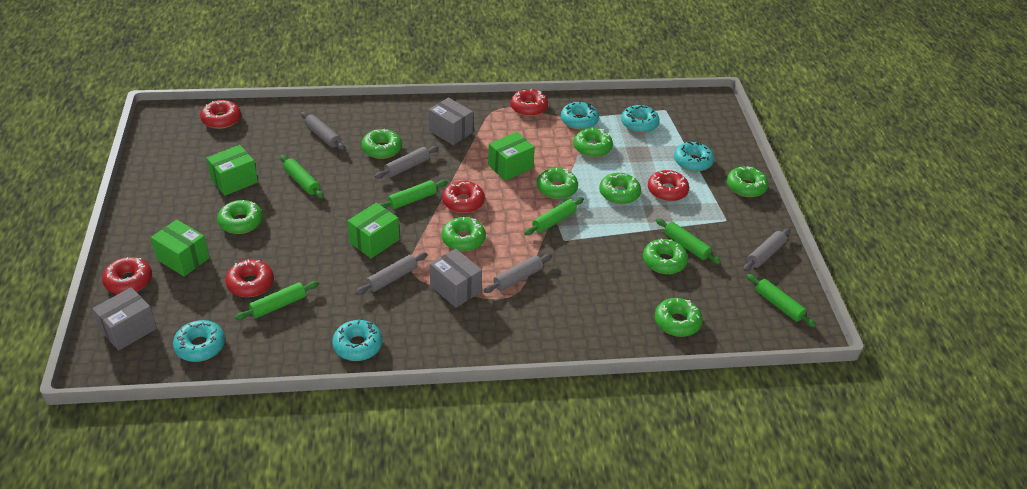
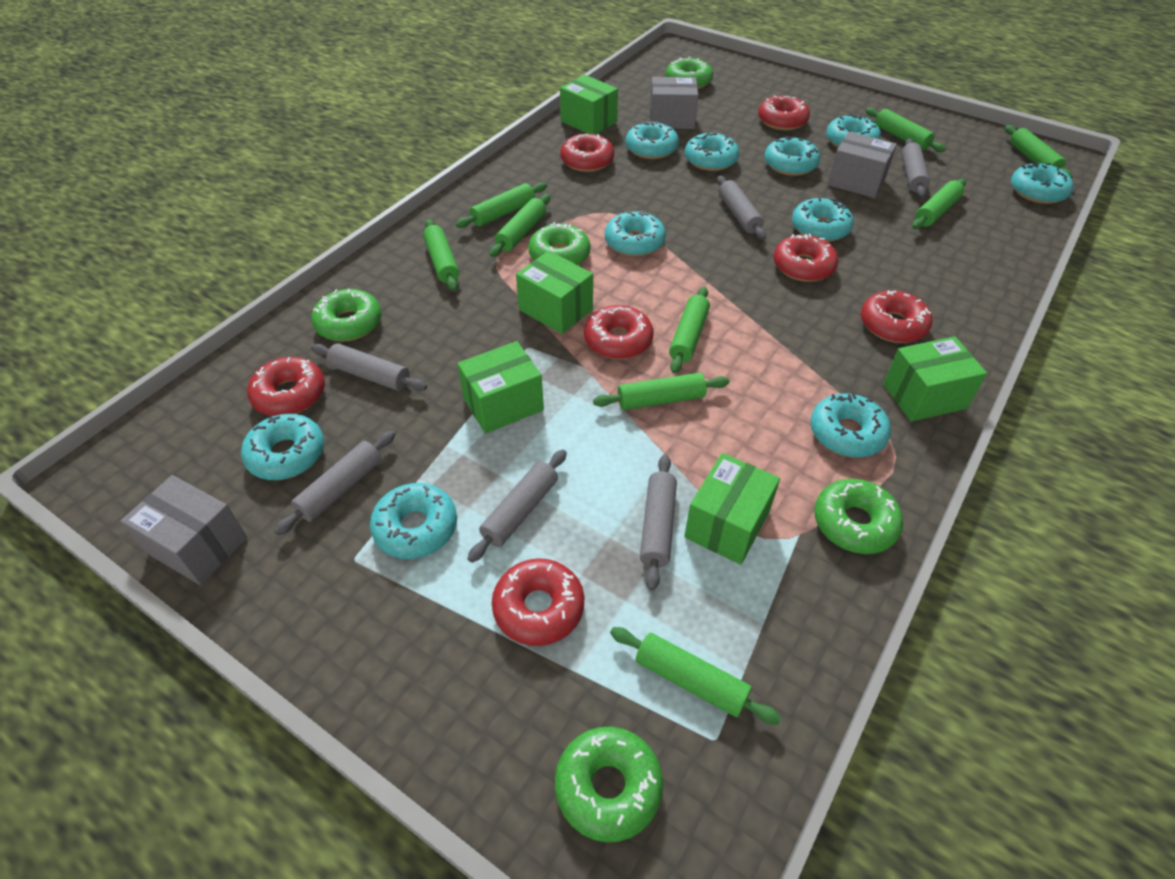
green box: [151,220,209,277] [206,145,258,196] [347,203,399,258] [488,132,535,181] = 4 -> [457,341,544,434] [516,251,593,334] [560,75,618,134] [684,453,780,565] [883,336,987,422] = 5
green donut: [217,200,263,234] [361,129,402,159] [441,217,486,251] [537,168,578,199] [573,128,613,157] [599,173,641,204] [643,238,688,274] [655,298,703,337] [727,166,768,197] = 9 -> [311,289,382,341] [528,222,591,265] [555,727,663,843] [666,57,713,89] [814,479,903,554] = 5
green rolling pin: [235,281,319,320] [280,155,324,198] [380,180,447,209] [524,197,584,235] [656,218,721,264] [747,274,816,327] = 6 -> [423,219,459,291] [456,182,547,228] [489,194,550,257] [593,373,730,410] [610,627,781,725] [669,287,710,374] [865,107,946,152] [912,179,966,229] [1005,125,1073,179] = 9
grey rolling pin: [301,112,345,150] [355,252,427,295] [375,146,439,179] [483,254,552,293] [743,228,790,271] = 5 -> [274,431,395,535] [311,343,427,391] [468,450,567,563] [640,454,677,591] [717,176,766,240] [902,139,930,198] = 6
red donut: [102,257,152,294] [200,100,241,129] [225,259,274,297] [442,181,485,213] [510,89,548,116] [648,170,689,202] = 6 -> [247,357,325,416] [492,558,584,646] [560,134,614,172] [584,305,653,359] [758,95,810,130] [773,234,838,282] [861,290,933,343] = 7
turquoise donut: [173,320,225,362] [332,320,383,361] [561,102,599,130] [621,105,660,133] [674,142,714,172] = 5 -> [241,414,324,480] [370,483,457,559] [605,211,666,256] [626,121,679,159] [685,133,739,171] [764,136,820,176] [792,197,854,242] [810,393,891,458] [826,114,881,148] [1011,162,1073,204] = 10

